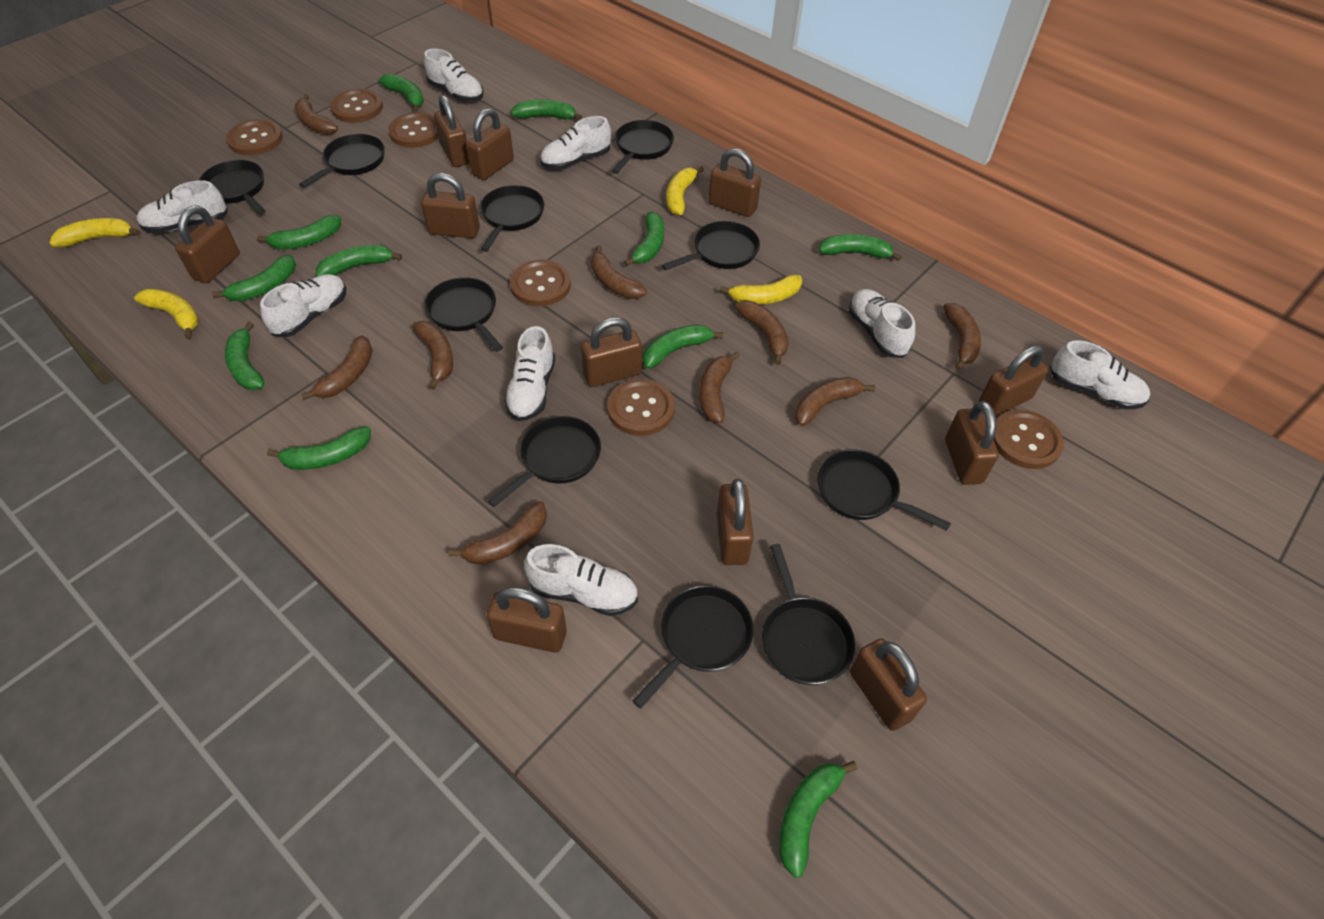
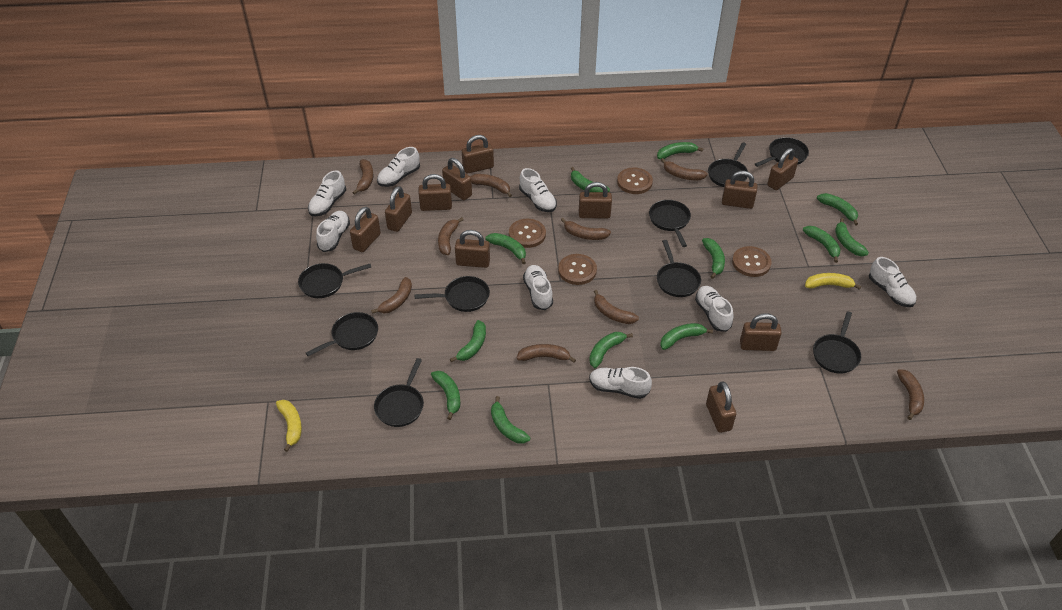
black pan: [199,160,266,215] [299,134,385,188] [425,277,503,352] [480,185,544,252] [488,416,601,507] [611,120,674,174] [632,585,754,709] [662,221,760,271] [762,544,855,685] [817,450,951,531] = 10 -> [298,263,371,298] [306,312,378,356] [374,358,424,427] [415,276,490,312] [649,200,691,247] [657,240,701,297] [708,142,748,187] [755,137,809,167] [813,312,861,374] = 9
brown button: [226,119,283,155] [330,89,383,123] [388,112,438,148] [510,260,571,306] [607,379,675,436] [994,410,1064,469] = 6 -> [509,219,546,248] [558,254,597,285] [617,168,653,194] [732,246,772,277] = 4
green banana: [212,255,296,301] [225,321,265,390] [257,215,341,249] [267,426,371,470] [316,245,402,277] [379,74,424,112] [511,99,582,120] [624,212,664,266] [643,324,723,369] [779,761,858,878] [818,234,902,261] = 11 -> [431,371,460,420] [450,320,486,362] [486,233,526,264] [491,396,530,444] [571,167,610,192] [589,332,633,368] [657,142,703,159] [660,323,713,350] [702,238,725,279] [803,226,841,263] [817,193,858,226] [835,218,869,256] = 12
yellow banana: [49,218,140,247] [134,289,199,339] [666,166,704,215] [719,274,802,305] = 4 -> [276,400,302,452] [805,273,861,290] = 2

